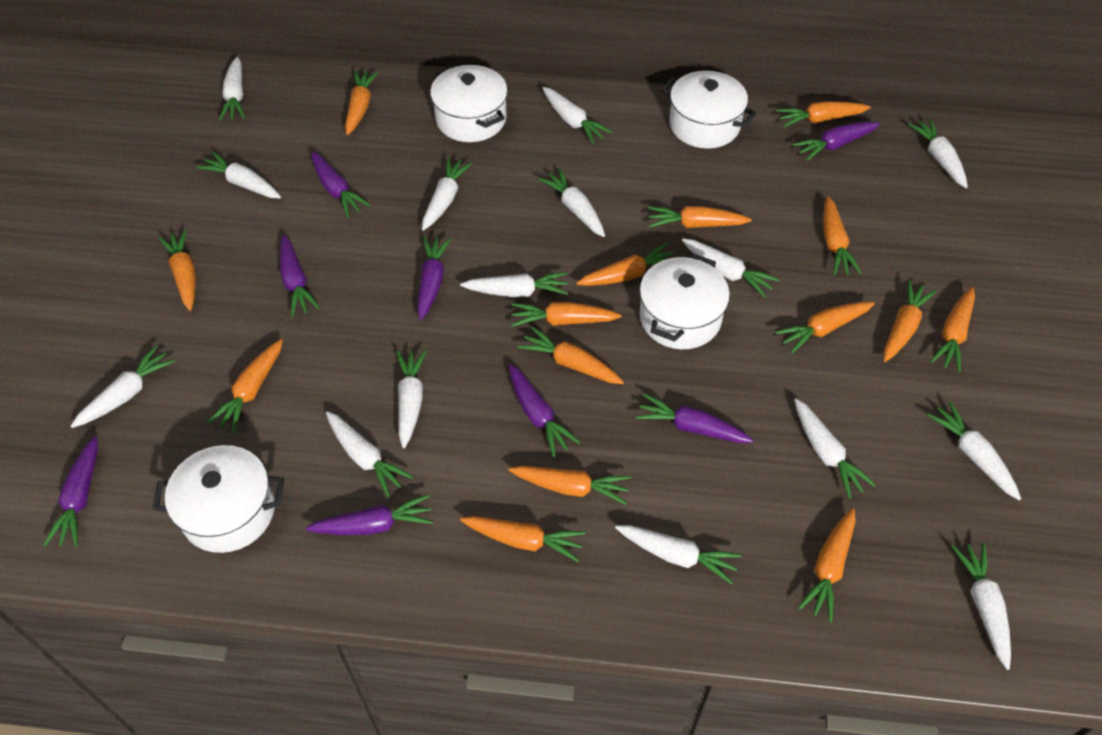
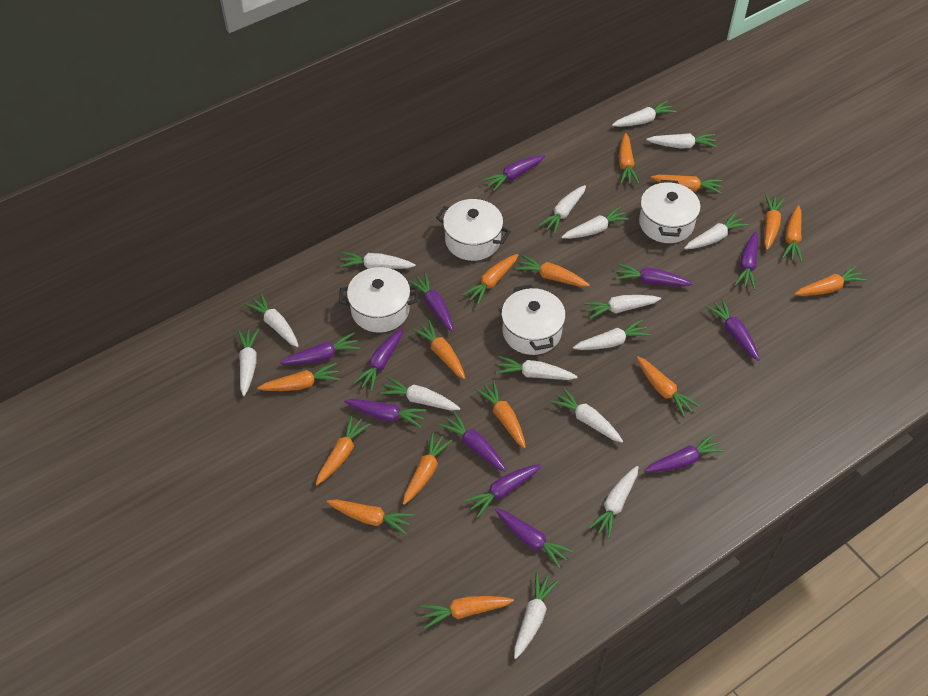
purple carrot: [44,436,98,547] [280,235,320,317] [306,494,433,535] [311,152,371,218] [417,236,451,320] [509,364,581,457] [635,394,754,443] [792,122,880,161] = 8 -> [280,333,360,365] [344,399,427,428] [353,328,403,391] [408,273,453,332] [439,411,507,472] [464,464,541,518] [483,155,545,191] [495,508,574,569] [615,264,693,286] [644,433,725,472] [706,299,760,361] [735,231,759,290] = 12

